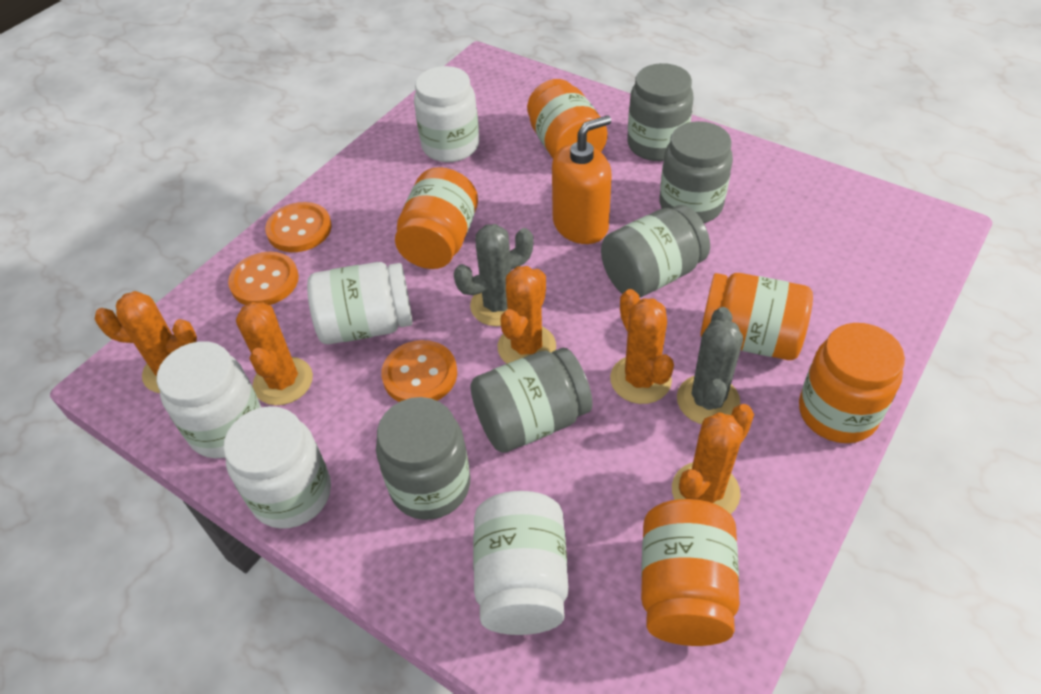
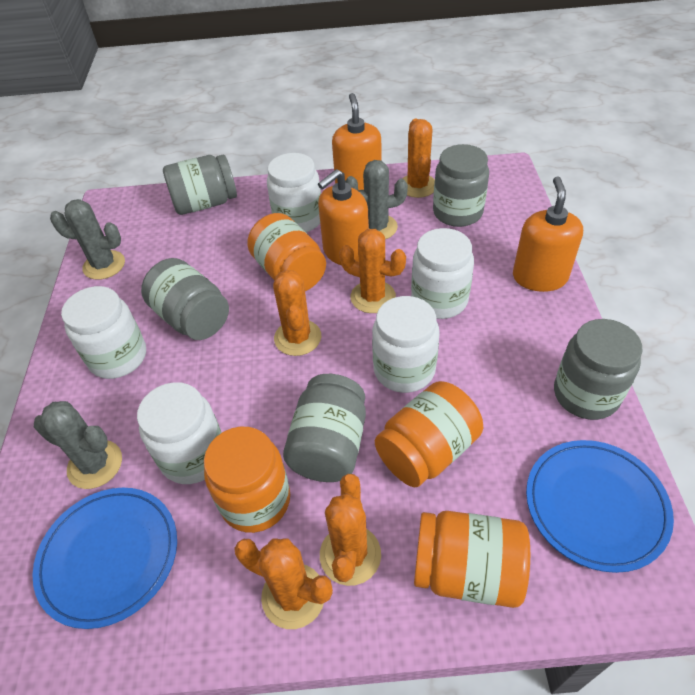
blue plate: none = 0 -> [32,488,177,629] [526,440,674,573] = 2
grey cactus: [454,224,534,326] [677,307,743,424] = 2 -> [34,401,122,489] [50,199,125,280] [345,160,408,239] = 3
orange button: [228,252,299,305] [265,202,332,252] [381,340,457,402] = 3 -> none = 0
orange jar: [395,167,478,269] [527,79,608,158] [641,499,740,646] [700,273,813,360] [799,323,905,443] = 5 -> [204,427,290,533] [247,213,326,291] [375,381,483,487] [414,511,530,608] = 4
orange soap dispenser: [552,115,612,244] = 1 -> [318,169,369,265] [332,93,382,190] [513,176,583,292] = 3

